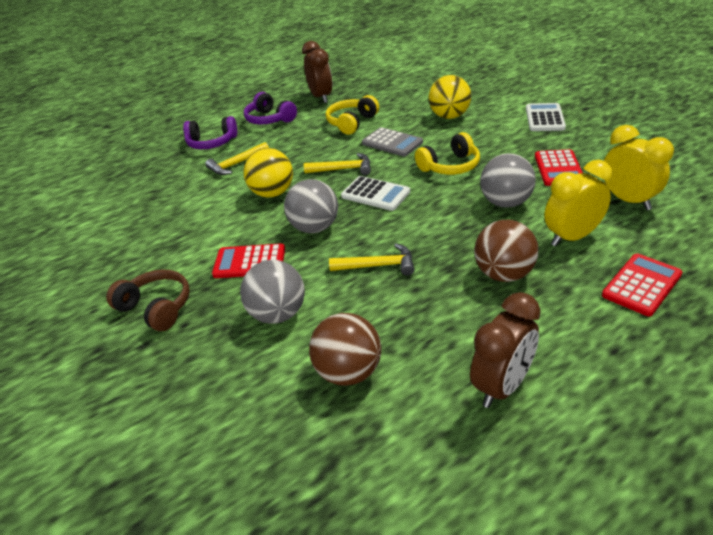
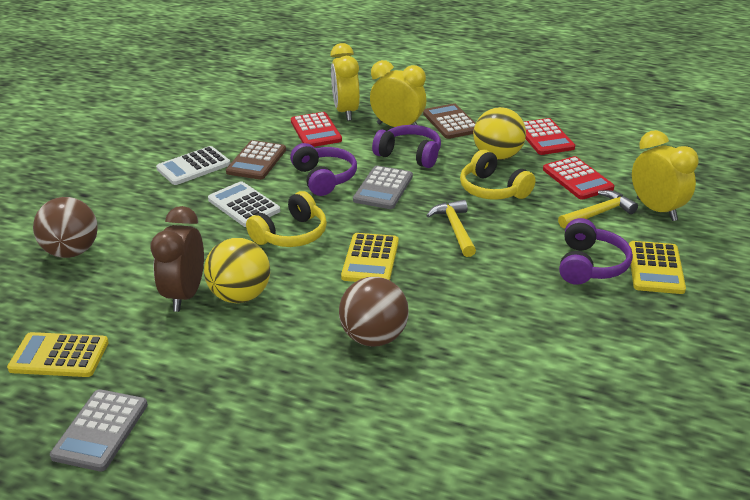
brown calculator: none = 0 -> [226,140,286,180] [423,104,476,139] = 2
brown clock: [302,41,332,103] [470,292,541,408] = 2 -> [150,206,204,312] = 1
brown headphones: [106,269,190,331] = 1 -> none = 0
grey ball: [240,260,305,324] [284,179,338,233] [480,153,536,208] = 3 -> none = 0
grey calculator: [362,127,423,157] = 1 -> [50,389,148,471] [353,166,413,209] = 2
purple headphones: [183,116,237,149] [244,92,297,124] = 2 -> [290,143,357,196] [372,125,441,168] [559,218,633,285] = 3
yellow calculator: none = 0 -> [7,332,109,377] [341,233,399,282] [629,241,686,294] = 3
yellow clock: [544,160,613,246] [604,125,674,210] = 2 -> [330,43,360,121] [370,60,426,127] [632,130,699,221] = 3
yellow hammer: [205,142,269,175] [304,153,371,175] [329,243,414,275] = 3 -> [426,200,476,257] [558,190,638,228] = 2

